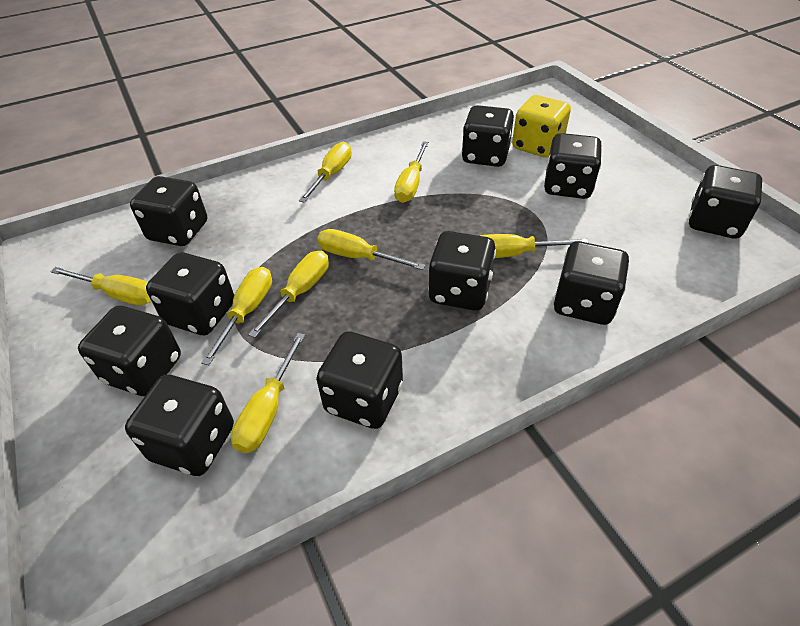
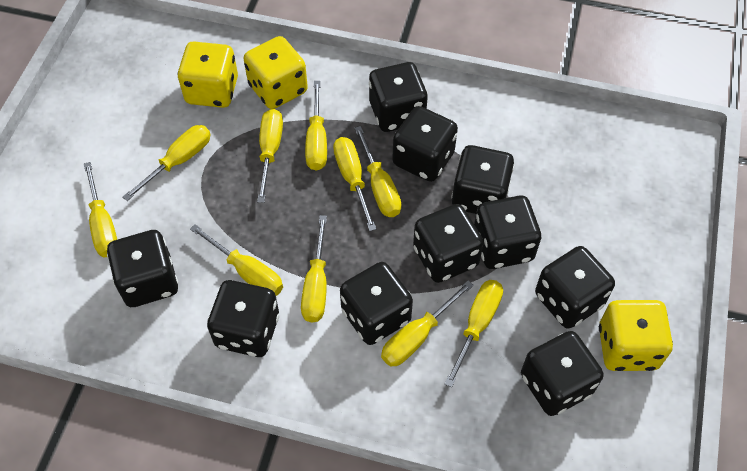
yellow dice: [512,95,571,158] = 1 -> [178,41,238,108] [243,36,308,109] [599,300,673,371] = 3
yellow screwdriver: [50,267,152,305] [201,267,272,365] [231,333,305,453] [248,251,329,338] [299,142,352,203] [317,229,426,270] [394,141,429,203] [480,234,588,258] = 8 -> [84,162,117,257] [123,125,210,201] [190,224,283,296] [257,109,283,203] [301,215,327,322] [305,81,327,171] [333,137,376,231] [354,126,401,217] [381,281,473,367] [445,280,503,387] = 10

